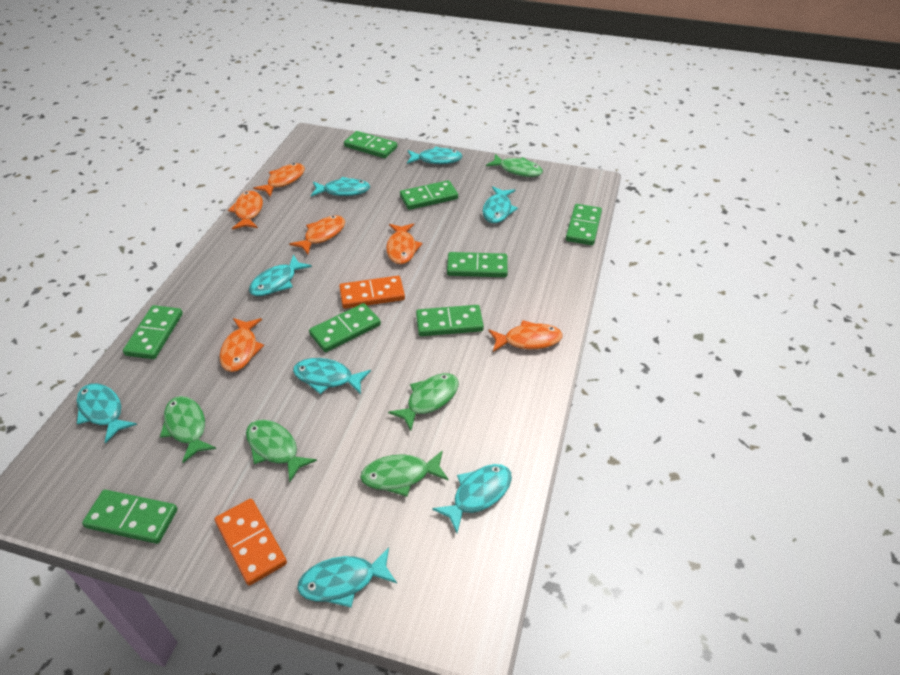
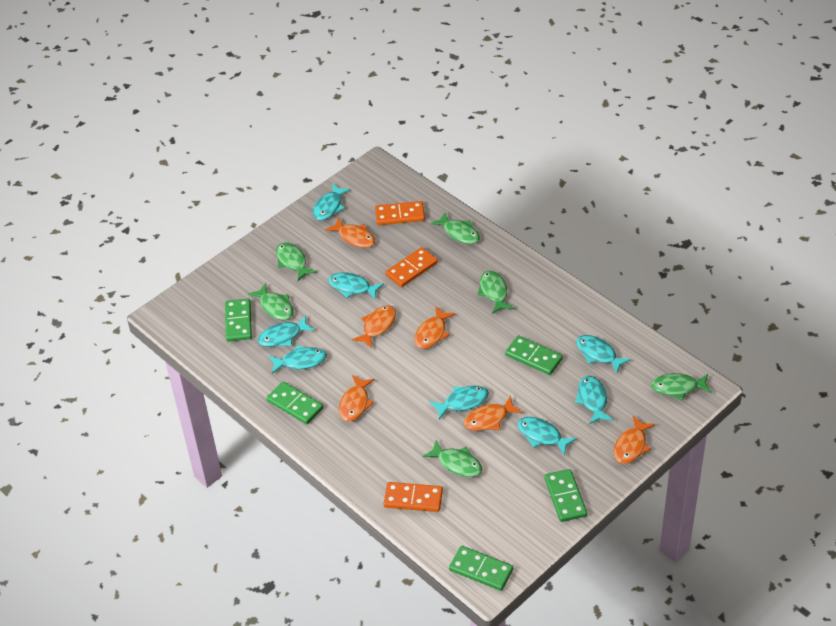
green domino: [82,490,178,544] [123,305,183,359] [309,303,381,352] [344,131,397,158] [400,180,458,210] [416,305,484,336] [447,252,508,277] [566,204,602,245] = 8 -> [225,299,252,342] [267,382,323,424] [449,546,513,591] [505,336,563,375] [544,469,587,522] = 5
green fish: [160,396,216,463] [246,419,317,482] [360,450,449,497] [388,373,459,431] [486,154,543,177] = 5 -> [248,283,293,320] [276,242,317,281] [423,440,482,477] [430,213,480,244] [477,271,514,314] [651,373,712,400] = 6
orange domino: [215,499,287,586] [339,276,405,309] = 2 -> [375,201,425,225] [384,482,443,512] [385,247,438,287] = 3

